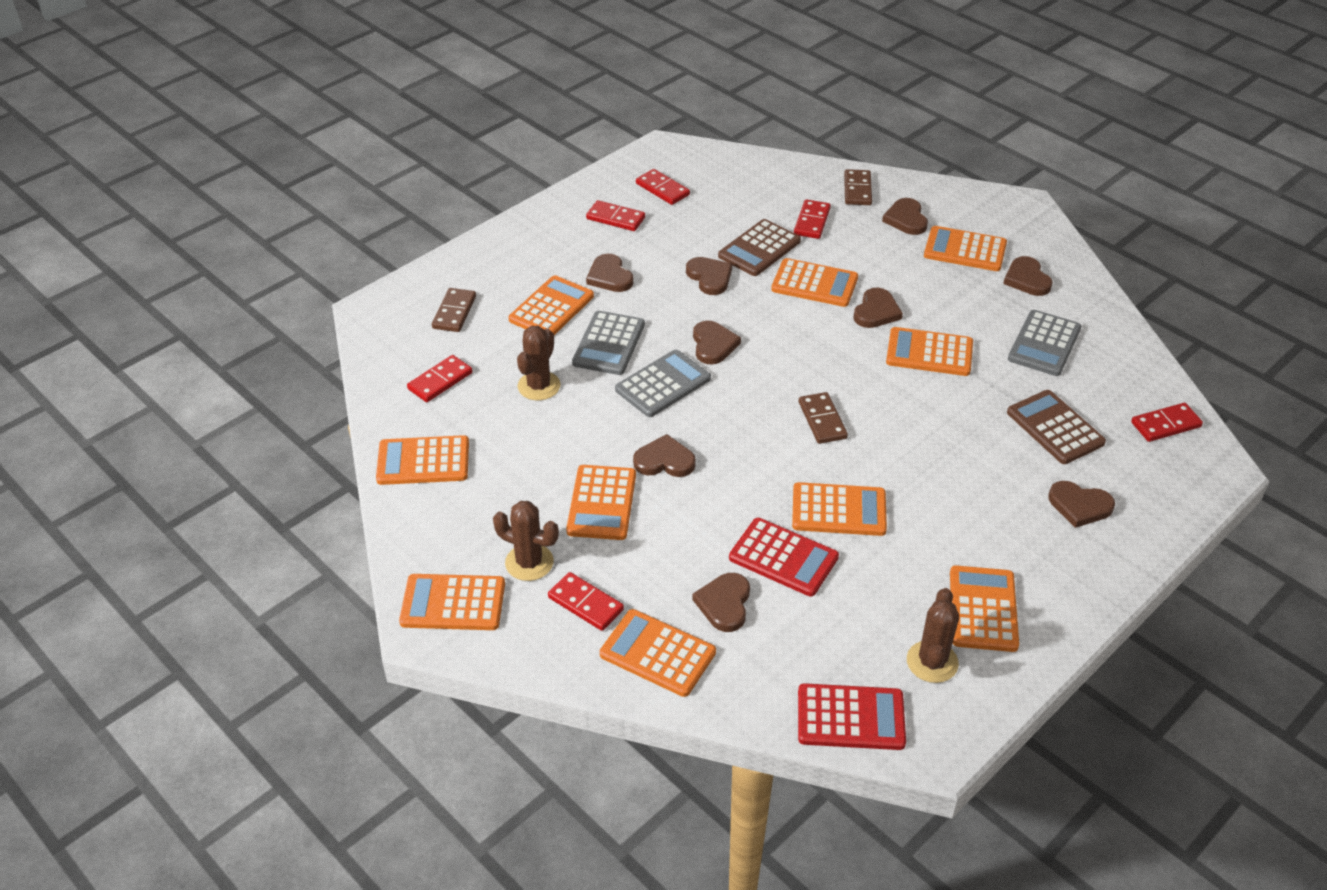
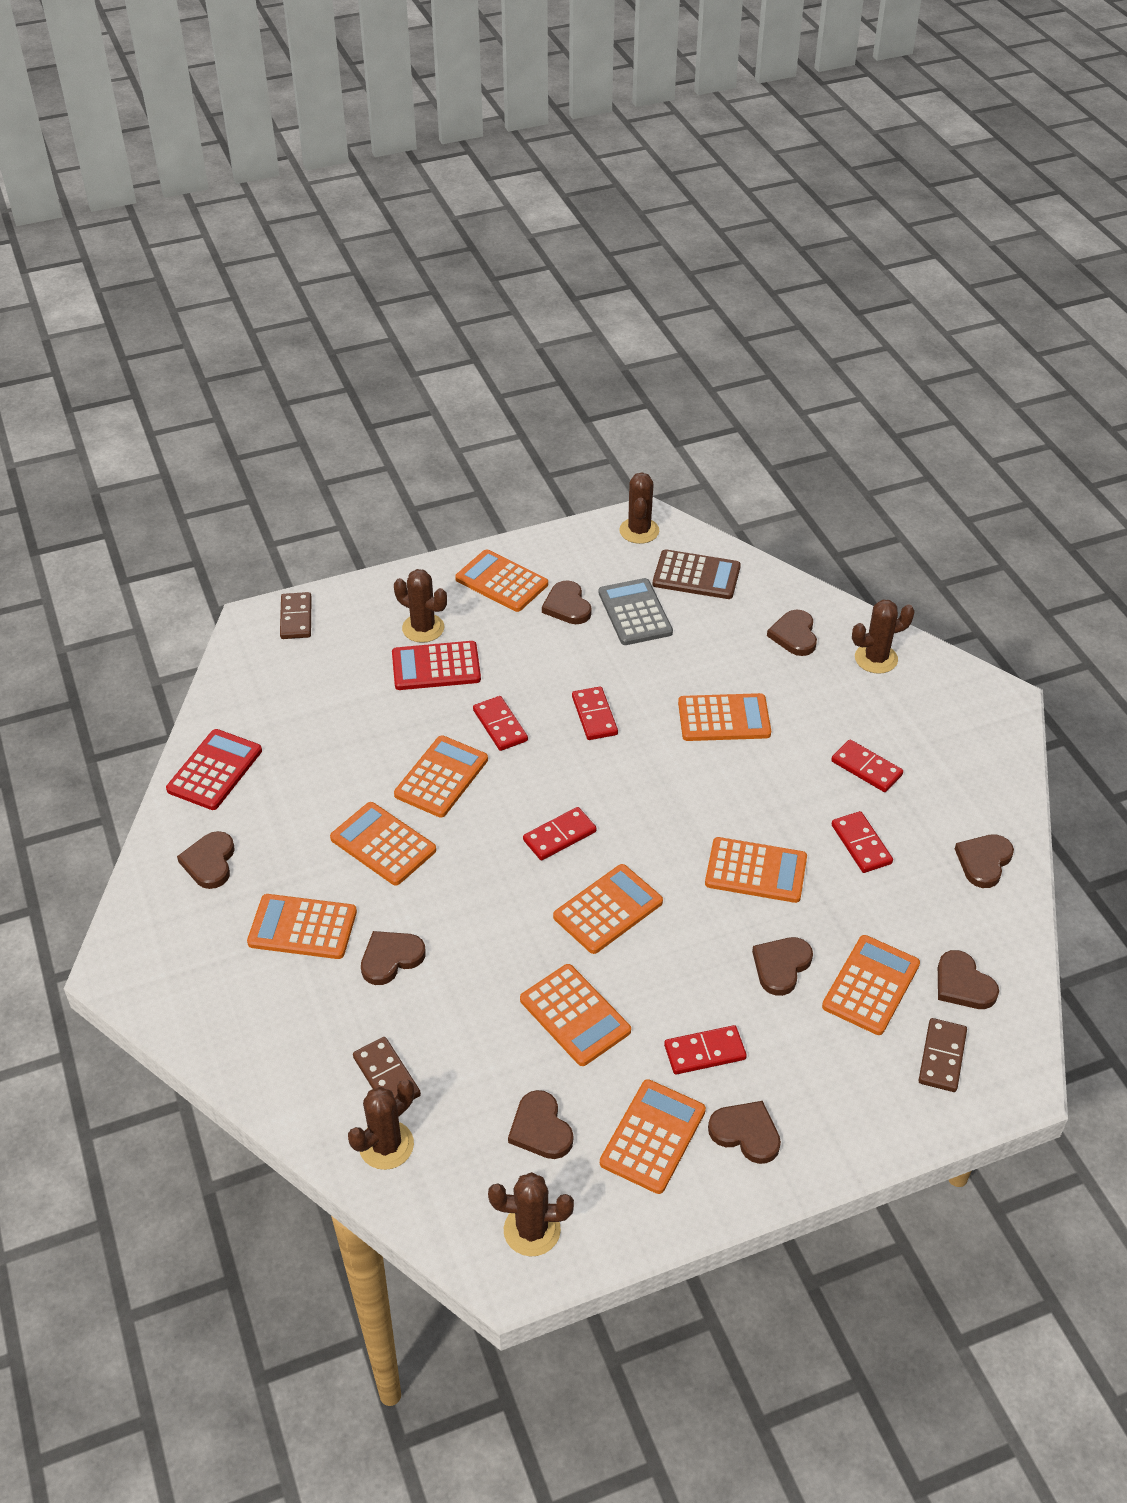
brown cactus: [493,501,559,581] [517,326,561,400] [907,588,959,683] = 3 -> [348,1079,414,1170] [394,569,447,643] [488,1172,574,1256] [619,472,659,544] [852,600,915,674] = 5
brown calculator: [718,219,801,276] [1007,390,1106,464] = 2 -> [653,549,741,599] = 1
grey calculator: [572,311,645,375] [615,350,711,417] [1008,310,1081,376] = 3 -> [599,578,673,645] = 1

